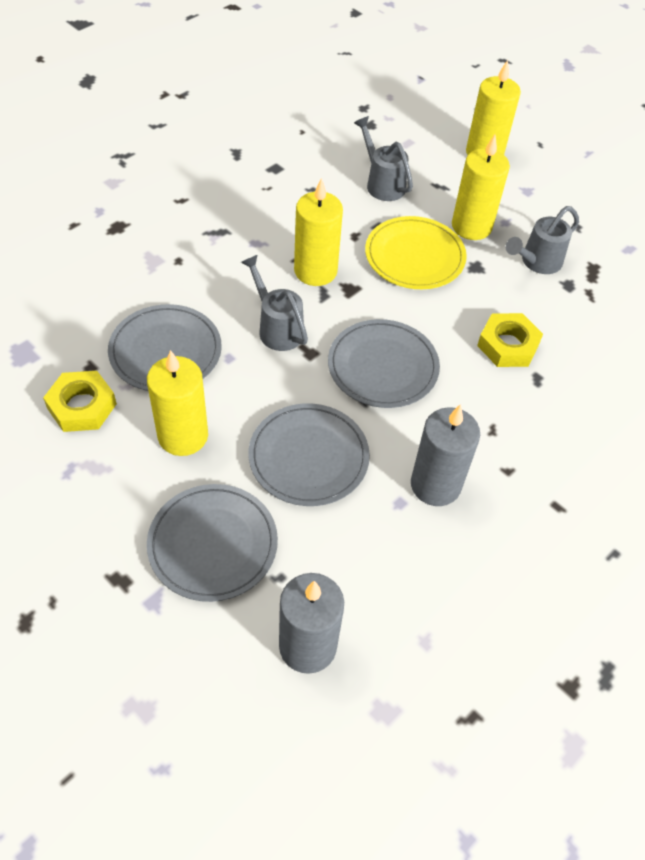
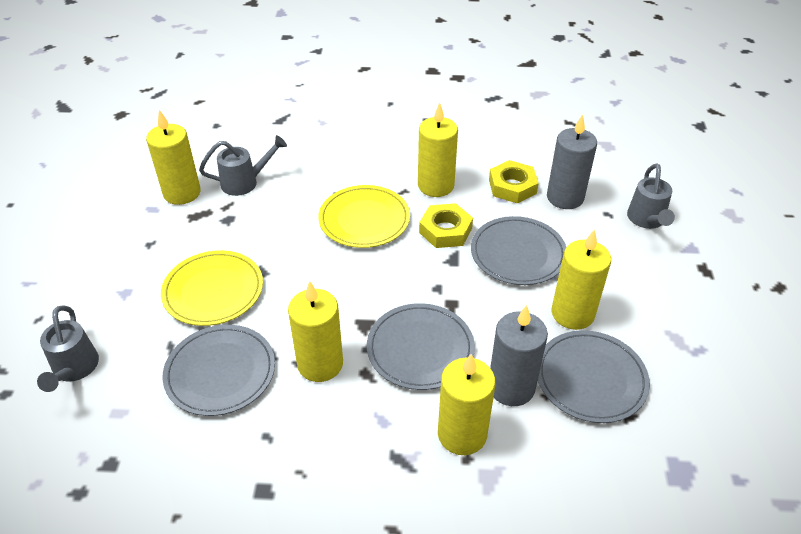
yellow candle: [147,350,208,456] [294,178,343,286] [452,134,510,240] [466,60,521,155] = 4 -> [146,110,201,205] [288,281,343,382] [418,103,458,197] [438,354,496,455] [552,229,611,330] = 5
yellow plate: [365,216,467,289] = 1 -> [161,250,263,326] [318,185,410,248] = 2

